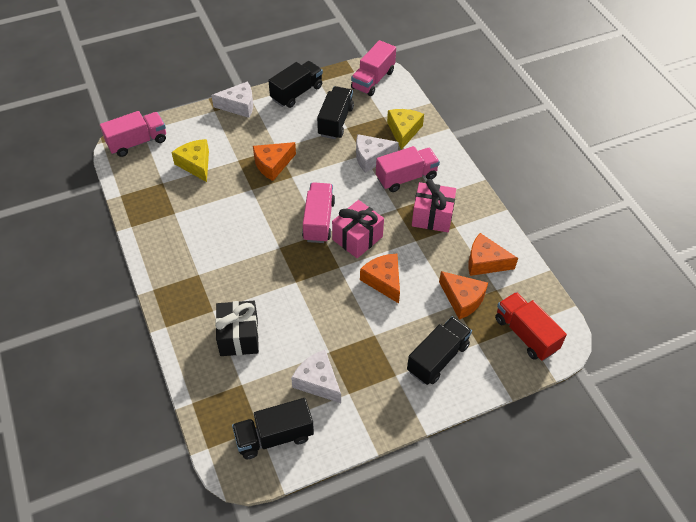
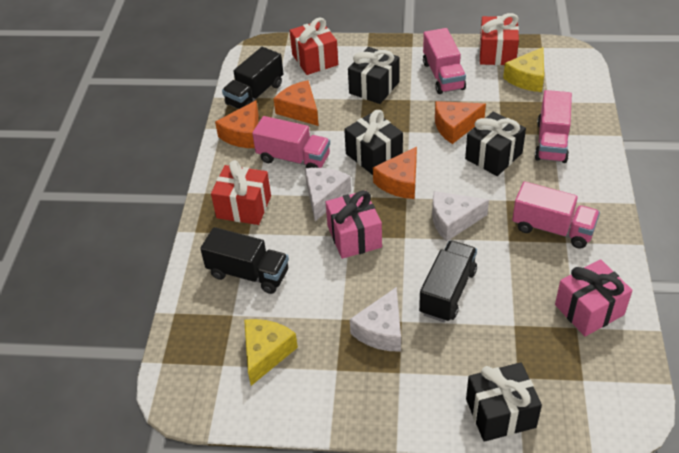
black gift: [215,301,259,356] = 1 -> [344,110,403,175] [348,47,400,104] [465,111,526,176] [466,362,542,442] = 4
black truck: [232,398,314,459] [268,61,323,108] [317,86,354,139] [407,316,472,385] = 4 -> [200,227,289,294] [222,47,284,109] [419,240,477,322] = 3
red gift: none = 0 -> [211,160,271,225] [290,18,338,75] [479,13,519,65] = 3
red truck: [495,292,567,361] = 1 -> none = 0

